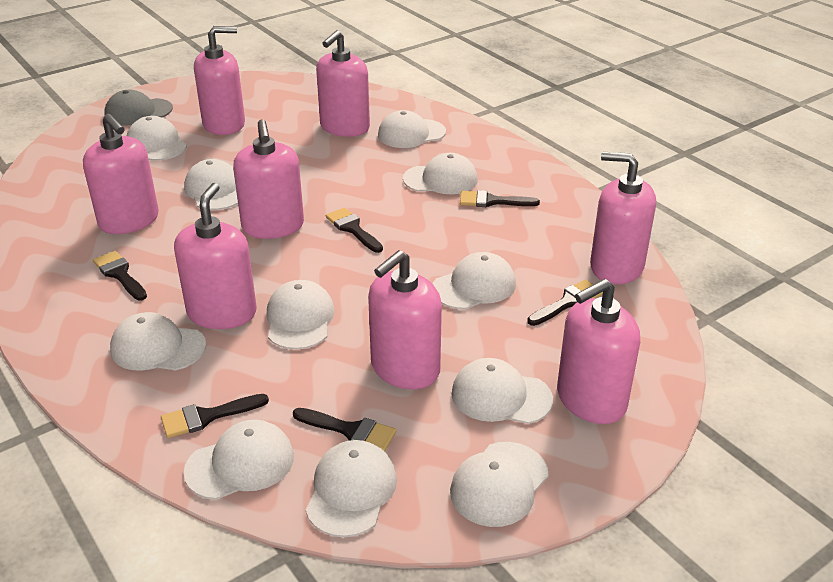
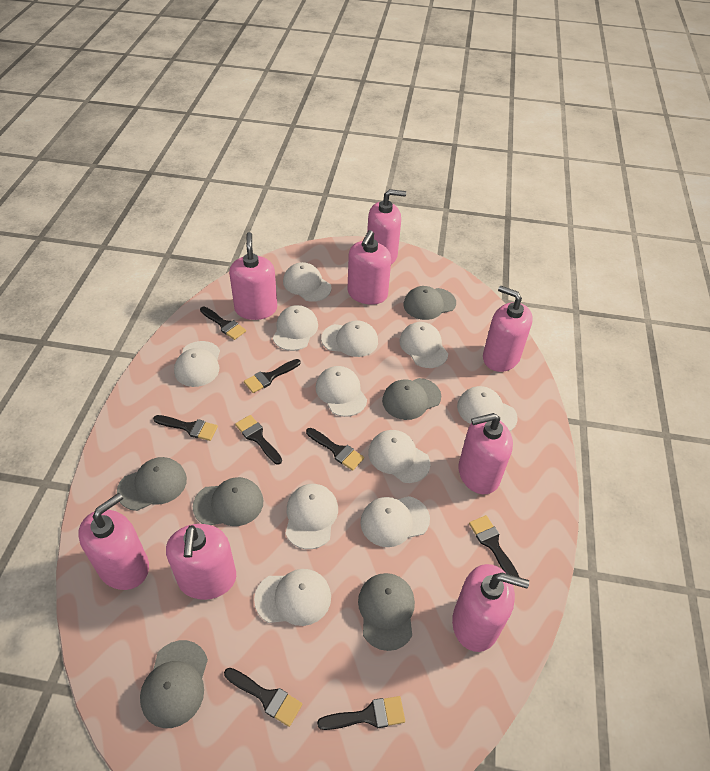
black brush: [93,251,147,300] [161,394,269,438] [293,408,396,452] [326,208,383,253] [460,190,540,207] [527,279,603,326] = 6 -> [153,415,218,441] [200,306,246,340] [224,668,302,727] [235,415,282,465] [244,359,301,393] [306,428,364,471] [317,696,405,730] [469,515,519,577] = 8
grey cap: [104,90,173,126] = 1 -> [117,457,187,511] [140,640,208,728] [193,477,263,526] [358,573,415,651] [382,378,441,420] [404,286,456,320] = 6

